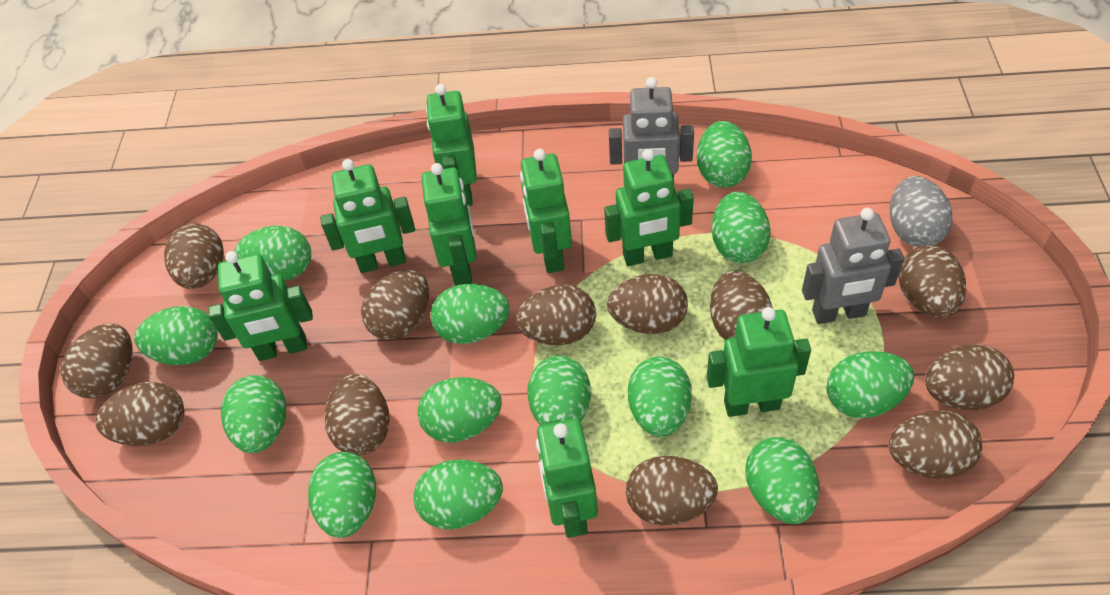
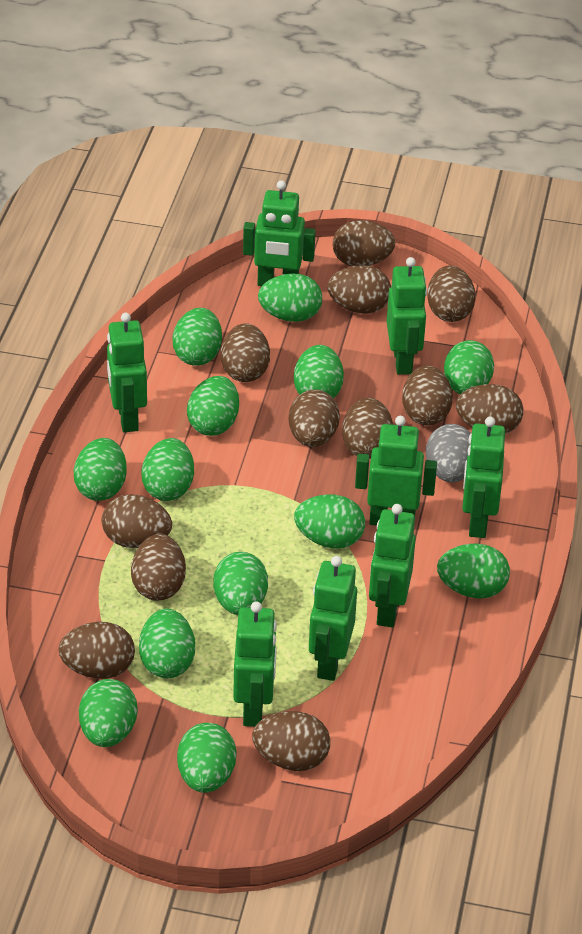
grey robot: [609,77,694,186] [802,208,904,324] = 2 -> none = 0

